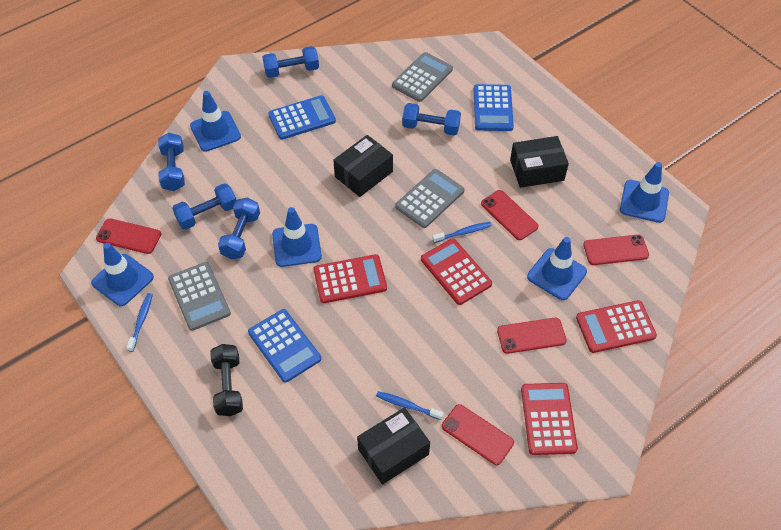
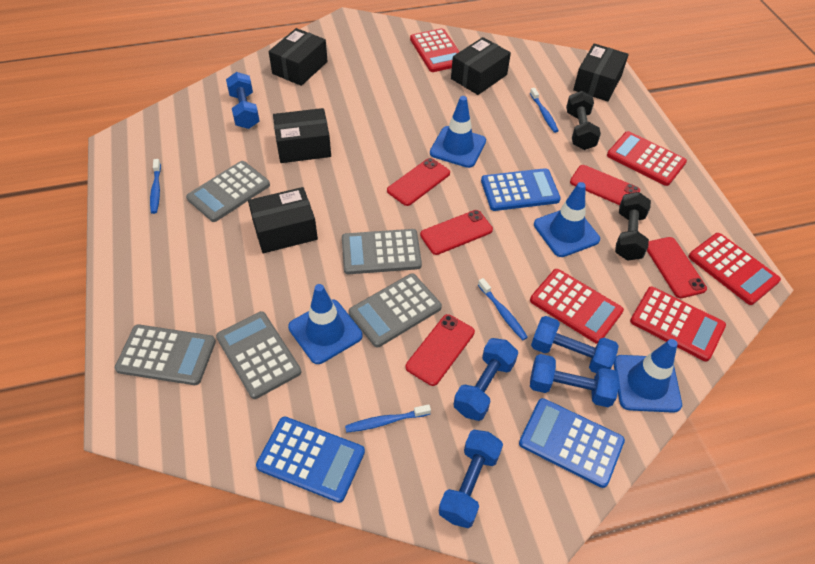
black box: [333,135,393,197] [357,407,430,484] [510,136,569,188] = 3 -> [248,187,318,253] [268,28,328,86] [273,108,331,163] [451,37,511,95] [573,43,629,101] = 5
black dumbbell: [210,344,243,416] = 1 -> [566,91,601,150] [615,192,651,261] = 2
blue toothbrush: [126,293,153,352] [376,391,444,420] [432,222,492,243] = 3 -> [150,159,161,214] [345,404,431,433] [478,278,528,340] [530,88,559,133] = 4
blue traffic cone: [91,243,154,306] [190,91,241,152] [272,207,322,267] [527,237,587,300] [620,162,669,223] = 5 -> [288,284,362,364] [430,96,486,168] [534,182,600,257] [613,339,682,413] = 4
grey calculator: [168,262,231,331] [392,52,453,102] [395,169,464,228] = 3 -> [115,324,216,385] [186,161,270,222] [216,311,301,399] [342,229,422,274] [349,273,442,347] = 5
red calculator: [314,254,387,303] [421,238,492,305] [521,383,578,455] [576,300,657,353] = 4 -> [410,28,460,72] [530,269,624,344] [607,131,687,186] [630,287,726,361] [688,233,781,305] = 5

